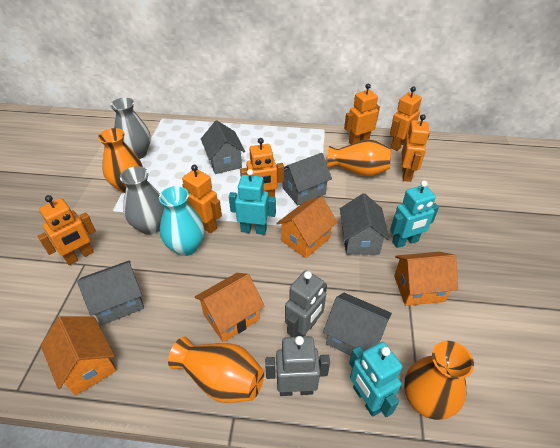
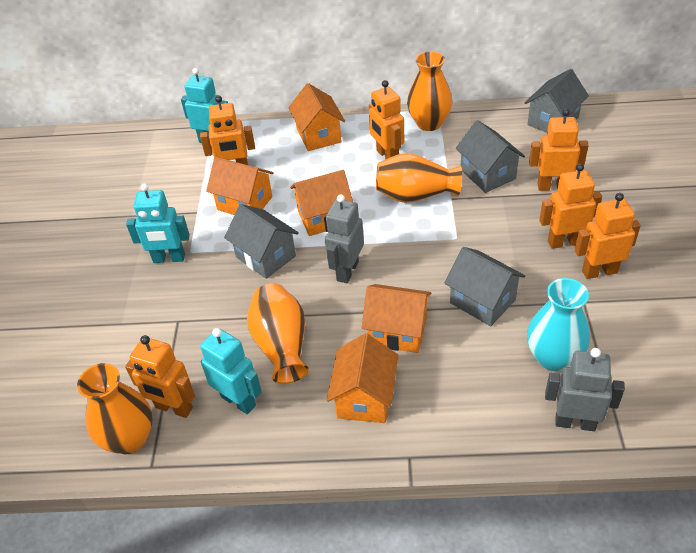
grey house: [77,260,144,325] [201,120,245,174] [282,153,332,205] [323,293,392,356] [340,193,390,255] = 5 -> [224,204,299,279] [445,247,525,326] [456,120,525,193] [524,69,589,133] = 4
grey vase: [110,98,151,159] [120,166,165,235] = 2 -> none = 0
orange house: [41,317,116,396] [195,273,264,342] [276,196,338,258] [394,252,458,306] = 4 -> [206,157,274,215] [288,83,345,151] [290,170,353,236] [327,333,398,423] [361,284,431,353] = 5

